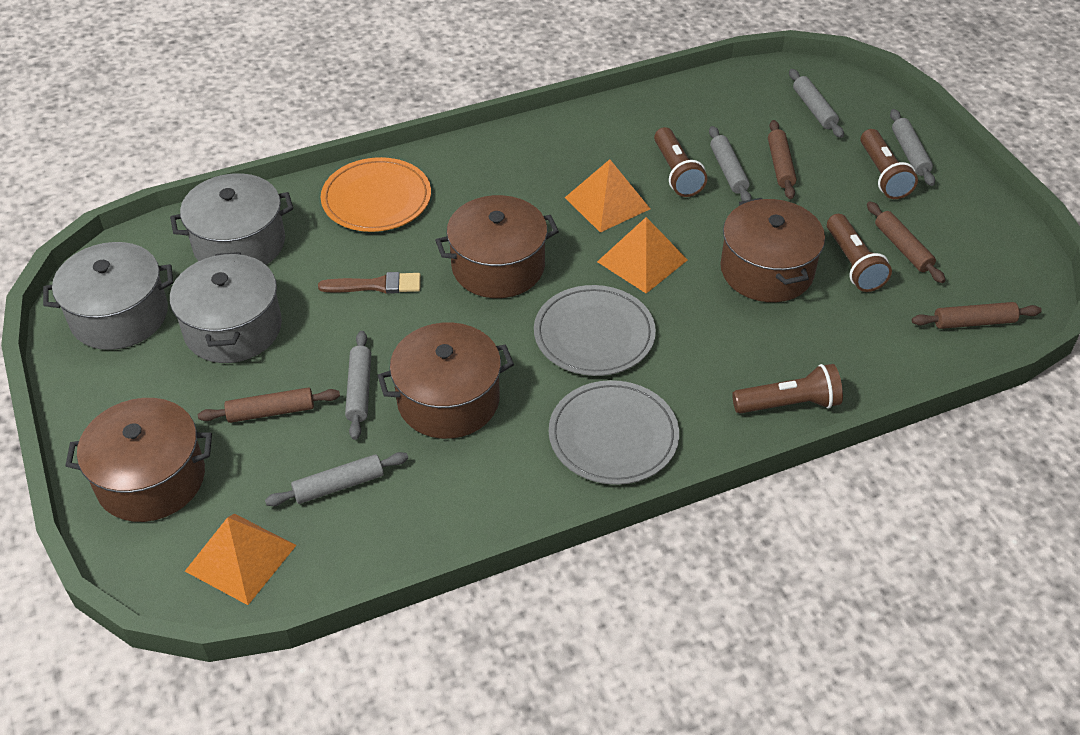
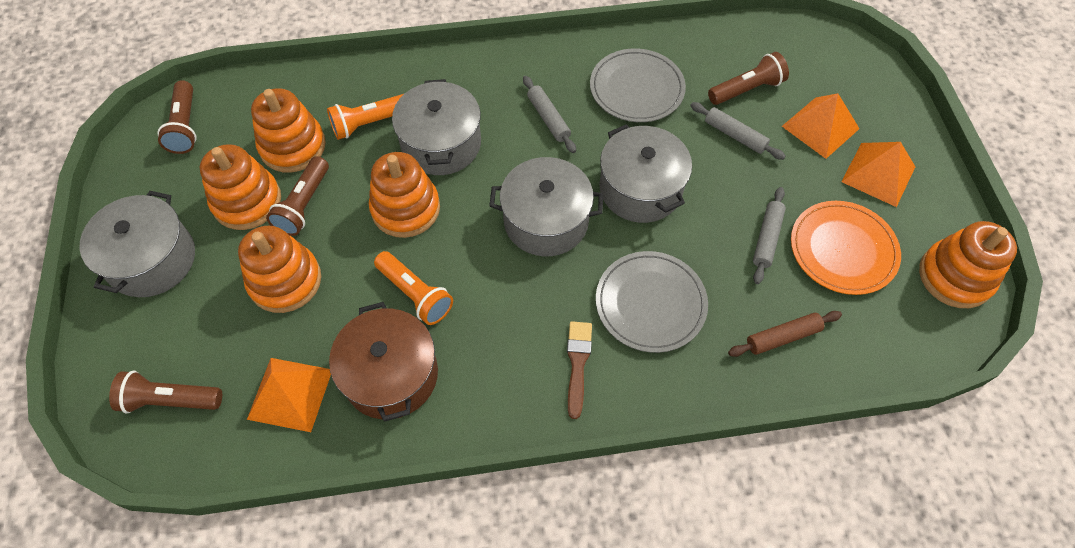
brown pot: [65,398,212,522] [377,322,514,439] [435,195,559,298] [720,198,825,302] = 4 -> [329,302,438,422] = 1
brown rolling pin: [198,387,340,423] [768,120,797,199] [867,201,946,283] [912,302,1042,329] = 4 -> [728,311,842,357] = 1
grey pot: [43,242,173,350] [170,173,293,265] [170,252,282,363] = 3 -> [80,191,195,297] [392,79,481,175] [489,157,603,256] [600,124,692,223] = 4
grey rolling pin: [265,452,408,506] [345,331,371,440] [709,126,752,201] [789,69,844,138] [890,109,935,186] = 5 -> [523,76,576,153] [690,102,786,160] [753,187,786,284] = 3
orange flashlight: none = 0 -> [327,94,404,140] [374,251,453,325] = 2
orange stacking toy: none = 0 -> [200,144,281,230] [238,226,321,313] [251,88,326,173] [369,152,440,238] [919,221,1017,308] = 5

